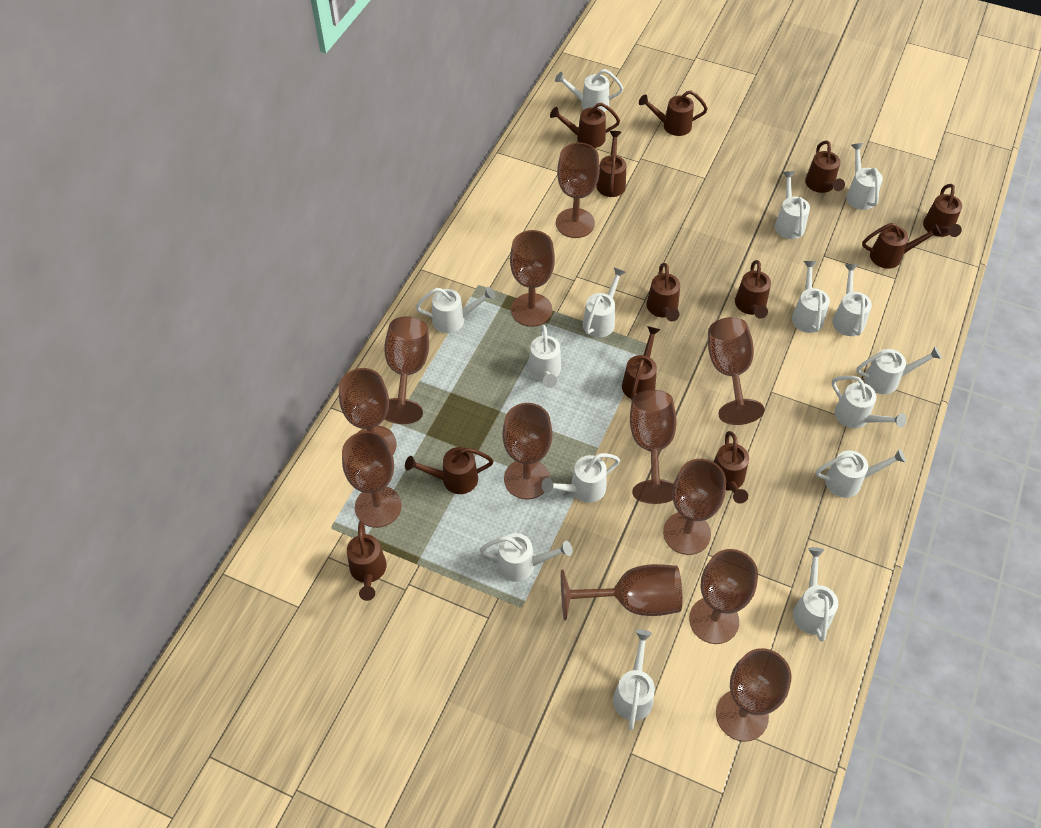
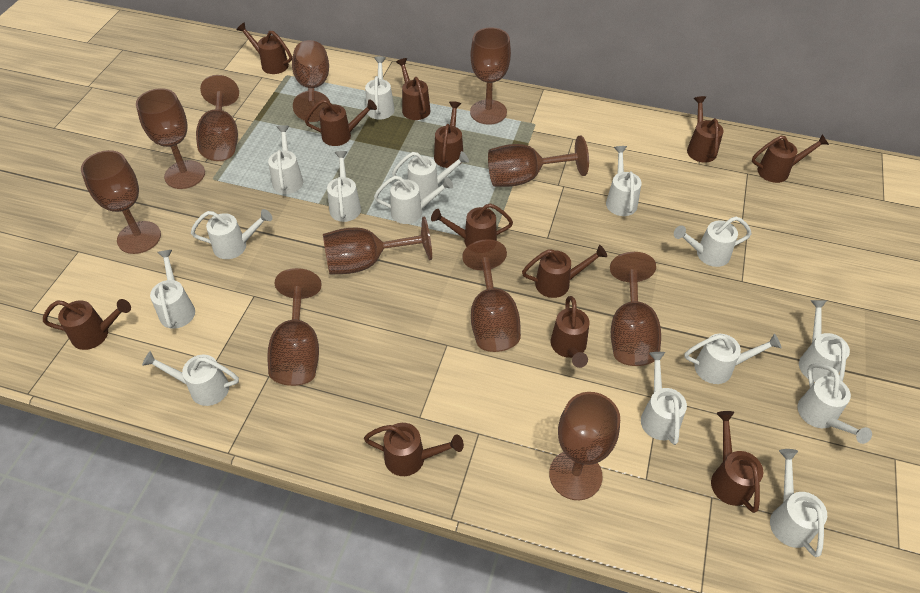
brown goblet: [339,368,397,455] [342,431,402,528] [384,316,429,424] [502,403,552,499] [510,230,555,327] [556,142,600,238] [561,564,682,620] [630,390,677,504] [663,459,726,555] [689,549,758,644] [708,317,764,425] [716,648,792,742] = 12 -> [81,150,161,254] [136,88,205,189] [196,75,239,161] [267,268,322,386] [292,40,330,122] [323,216,432,275] [462,239,521,352] [470,27,511,125] [488,136,589,187] [549,392,620,500] [610,252,661,366] = 11

